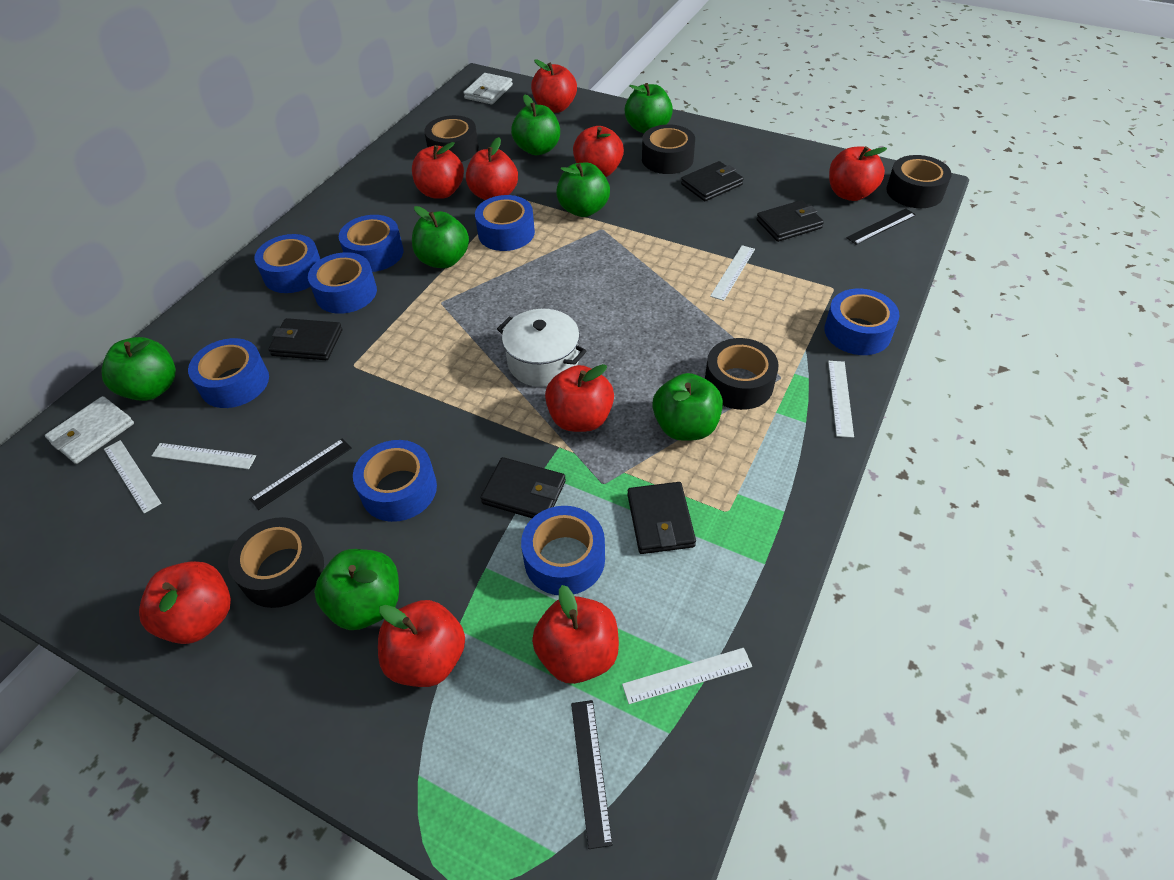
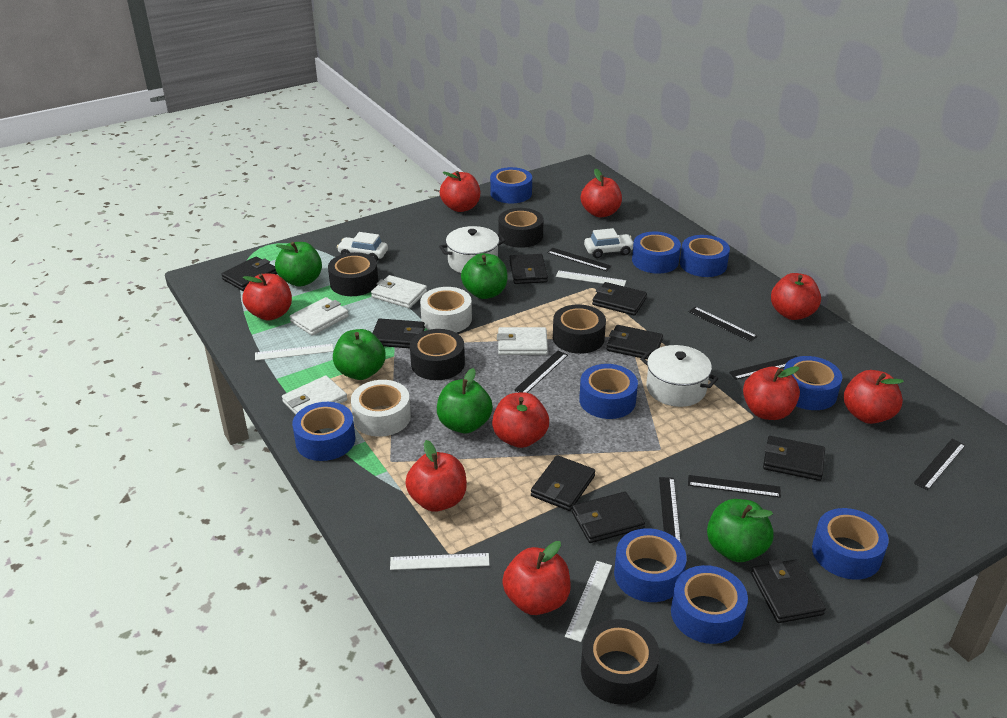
black ruler: [249,439,352,510] [571,700,613,849] [846,208,916,245] = 3 -> [514,351,568,393] [547,248,612,271] [659,477,681,543] [688,307,757,342] [688,475,781,498] [729,355,798,380] [914,439,966,490] = 7
black wallet: [268,318,342,360] [481,457,566,518] [628,482,696,554] [681,161,744,201] [757,200,824,242] = 5 -> [221,256,277,291] [373,319,425,348] [510,254,548,284] [531,455,595,511] [572,492,645,543] [592,282,647,316] [607,325,663,359] [751,559,826,623] [763,436,825,481] = 9
blue tape: [188,338,269,408] [255,234,320,293] [308,252,377,314] [339,215,404,272] [353,440,437,522] [475,195,535,251] [521,506,605,595] [825,289,899,355] = 8 -> [292,402,355,461] [490,167,532,203] [579,364,638,419] [614,528,687,602] [632,232,681,274] [671,565,748,644] [680,235,730,277] [784,356,842,410] [812,508,889,579] = 9
green apple: [101,337,176,401] [314,549,399,630] [412,206,469,268] [511,95,560,155] [556,163,610,217] [625,83,673,133] [652,373,723,441] = 7 -> [275,242,322,287] [333,329,386,380] [437,368,493,433] [461,253,507,299] [707,499,774,562] = 5
white car: none = 0 -> [337,232,388,262] [584,228,634,258] = 2
white pot: [497,309,586,387] = 1 -> [439,226,506,273] [640,345,718,407] = 2
white ruler: [104,440,162,514] [152,443,256,469] [622,648,752,704] [710,245,755,301] [828,361,854,438] = 5 -> [255,344,333,361] [390,553,489,570] [556,270,626,286] [565,561,612,642] = 4
white tape: none = 0 -> [351,380,411,437] [420,287,472,333] = 2
white wallet: [45,396,134,464] [463,73,513,105] = 2 -> [282,375,348,414] [290,297,349,336] [371,275,427,308] [497,327,548,355] = 4

